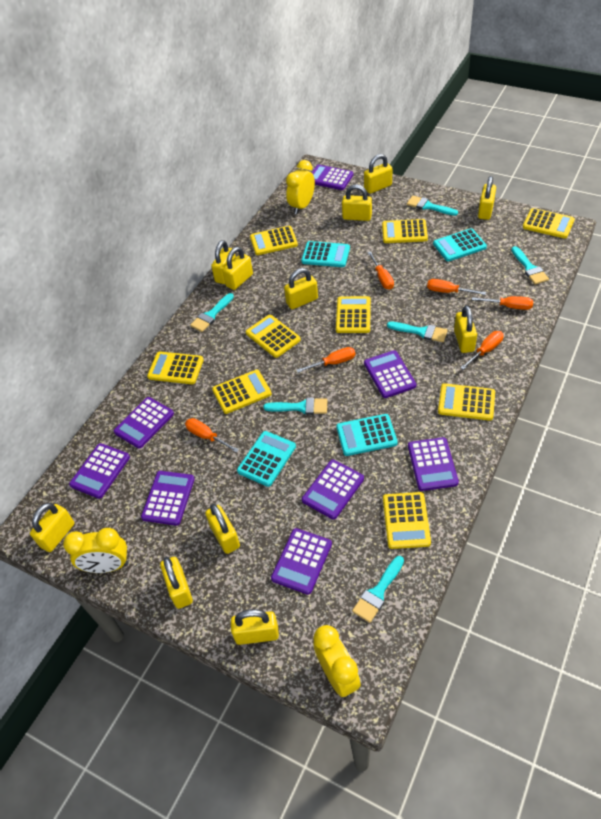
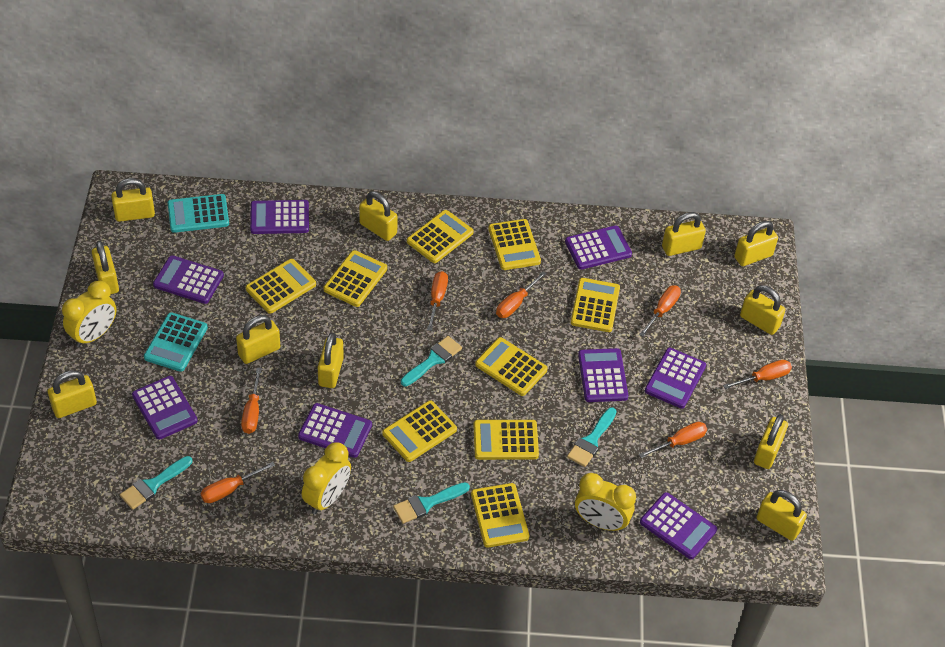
orange screwdriver: [185,418,239,453] [297,347,355,373] [368,252,394,290] [427,279,486,295] [460,331,504,370] [472,296,533,310] = 6 -> [200,462,275,503] [241,368,262,434] [427,271,448,331] [496,271,547,318] [639,285,681,337] [639,422,707,458] [723,360,792,389] = 7
turquoise brush: [190,293,234,332] [263,398,327,415] [352,556,404,623] [387,322,448,342] [407,196,458,216] [511,246,549,285] = 6 -> [120,456,192,510] [393,482,470,524] [401,336,462,386] [567,407,617,467] = 4
turquoise calculator: [237,431,296,487] [301,241,350,267] [336,414,398,456] [433,228,487,262] = 4 -> [144,312,208,372] [168,194,229,233] = 2

